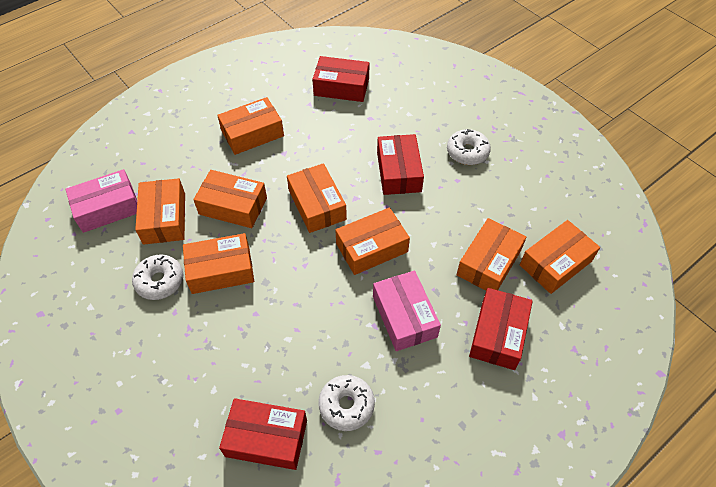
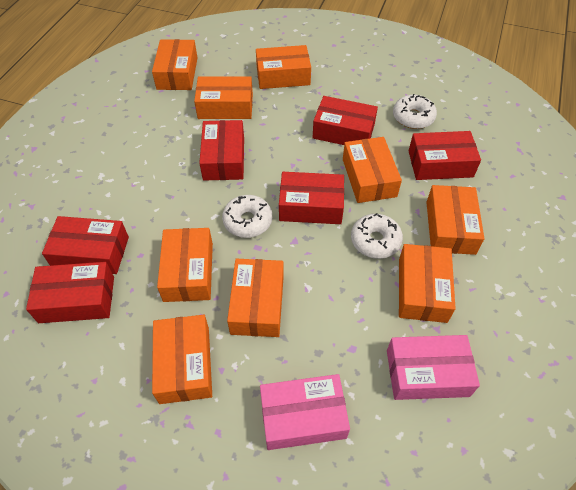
orange box: [135,178,185,245] [183,233,254,294] [193,170,267,228] [217,97,284,155] [287,163,347,233] [335,207,410,275] [456,218,526,291] [520,220,600,294] = 8 -> [152,39,197,90] [152,315,212,404] [157,228,213,302] [194,76,253,119] [227,259,284,337] [256,45,311,89] [343,137,402,203] [399,244,456,323] [426,185,485,255] = 9
red box: [219,398,307,470] [312,56,369,102] [377,134,424,195] [469,288,533,370] = 4 -> [26,262,114,323] [42,216,129,274] [199,120,244,181] [279,172,344,224] [313,96,378,145] [409,131,481,180] = 6

